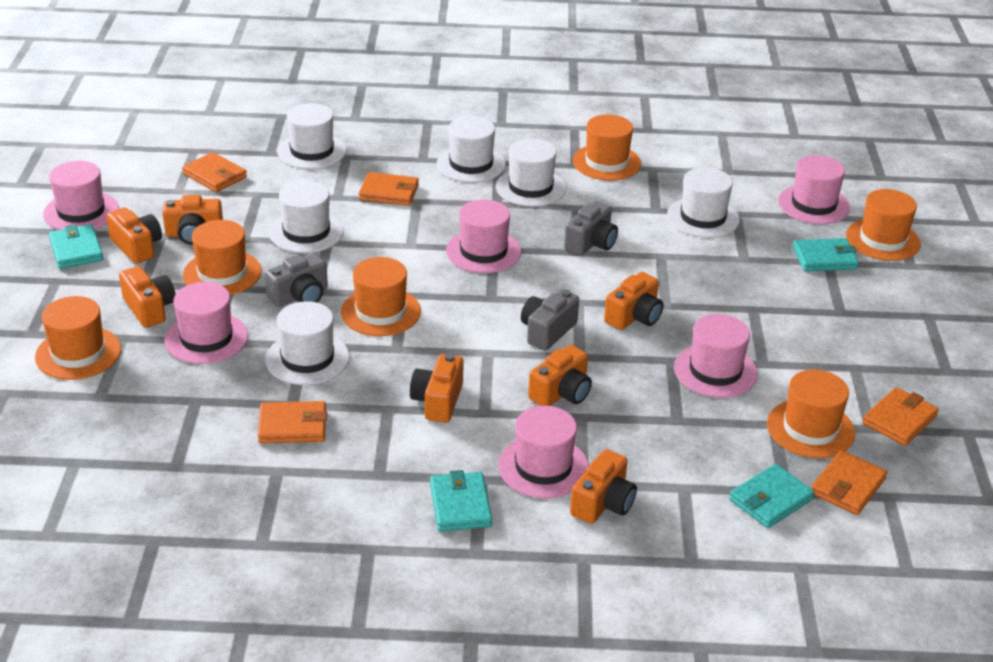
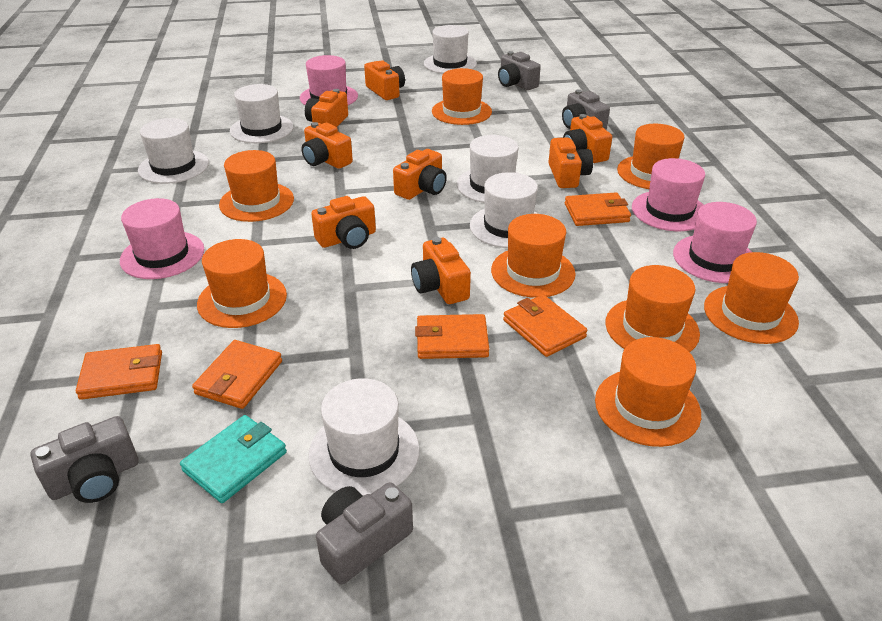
grey camera: [265,253,328,307] [521,289,579,351] [564,201,618,256] = 3 -> [31,416,139,503] [316,482,413,585] [498,51,541,90] [562,89,610,130] = 4
orange camera: [106,207,162,264] [119,266,175,328] [162,195,223,245] [410,353,463,423] [528,345,592,406] [570,449,637,524] [604,272,663,330] = 7 -> [301,122,353,169] [305,89,348,127] [311,196,376,249] [364,60,405,100] [393,149,447,200] [411,237,471,304] [548,137,593,188] [563,114,612,163] = 8
orange hat: [35,296,121,380] [183,220,262,295] [341,257,421,336] [573,115,641,181] [767,370,855,458] [846,189,921,261] = 6 -> [197,239,287,328] [219,150,294,222] [432,68,492,125] [491,214,576,298] [595,337,701,447] [606,265,700,352] [617,124,684,189] [704,252,799,344] = 8
pink hat: [43,161,119,230] [165,282,248,364] [446,199,522,273] [498,406,589,499] [674,314,758,398] [778,155,850,224] = 6 -> [120,198,204,279] [300,55,358,105] [632,158,705,231] [673,202,757,283] = 4
turquoise wallet: [49,224,103,269] [430,470,492,532] [729,464,815,528] [793,238,859,271] = 4 -> [180,415,287,503] = 1

